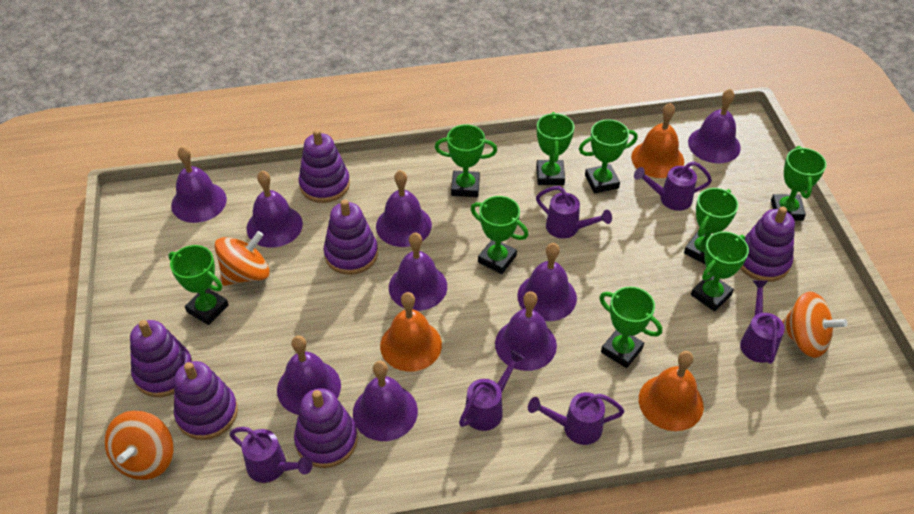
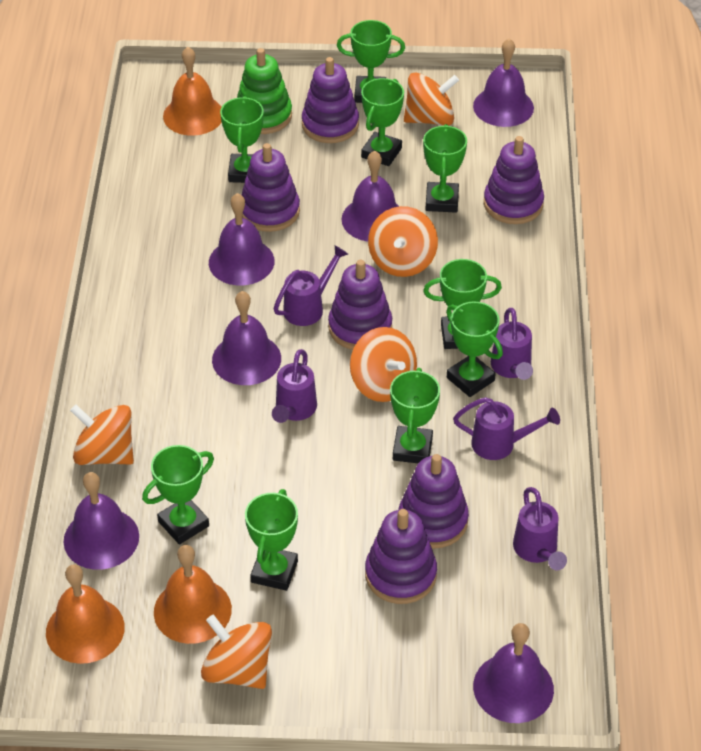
green stacking toy: none = 0 -> [237,48,292,134] = 1
orange spinning top: [105,411,174,480] [214,231,270,286] [782,292,847,358] = 3 -> [70,404,134,465] [201,614,272,689] [350,327,417,402] [368,206,438,277] [404,72,459,126] = 5
purple bell: [171,146,227,223] [246,171,303,248] [277,336,341,415] [353,361,418,441] [376,170,432,247] [389,233,447,311] [495,291,557,371] [517,243,577,321] [688,89,741,164] = 9 -> [63,472,139,570] [209,193,275,285] [212,291,281,385] [342,151,399,242] [473,38,534,127] [473,623,554,723] = 6
purple watering can: [229,427,313,483] [459,350,525,431] [528,392,624,445] [536,186,612,238] [634,161,712,211] [740,280,785,364] = 6 -> [272,349,317,423] [273,245,348,326] [453,397,560,460] [491,308,533,380] [513,487,567,570] = 5

